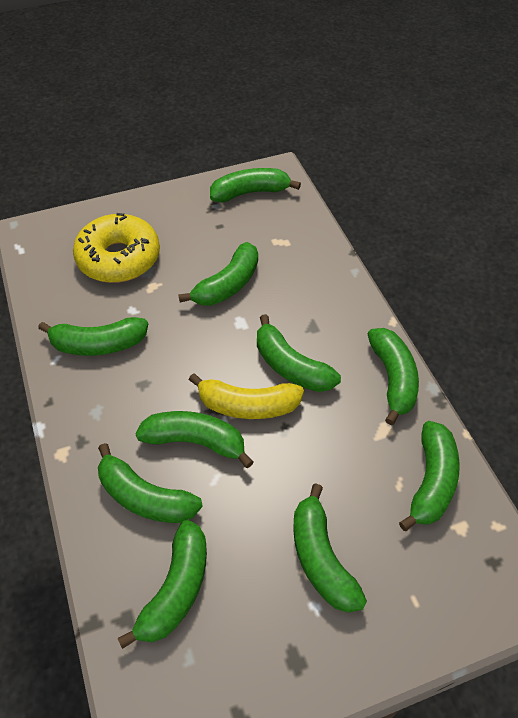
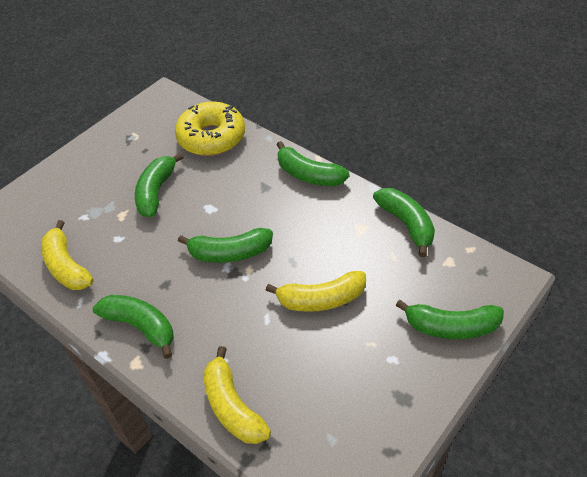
green banana: [38,317,148,356] [98,443,203,523] [118,520,207,649] [135,411,253,468] [178,242,258,306] [210,168,301,202] [257,314,341,392] [293,483,367,613] [368,328,419,425] [399,421,460,531] = 10 -> [93,295,174,359] [135,153,184,217] [178,228,273,263] [277,141,350,186] [373,188,435,257] [396,300,504,339] = 6
yellow banana: [189,373,304,419] = 1 -> [41,220,93,290] [204,346,271,444] [266,271,366,312] = 3

